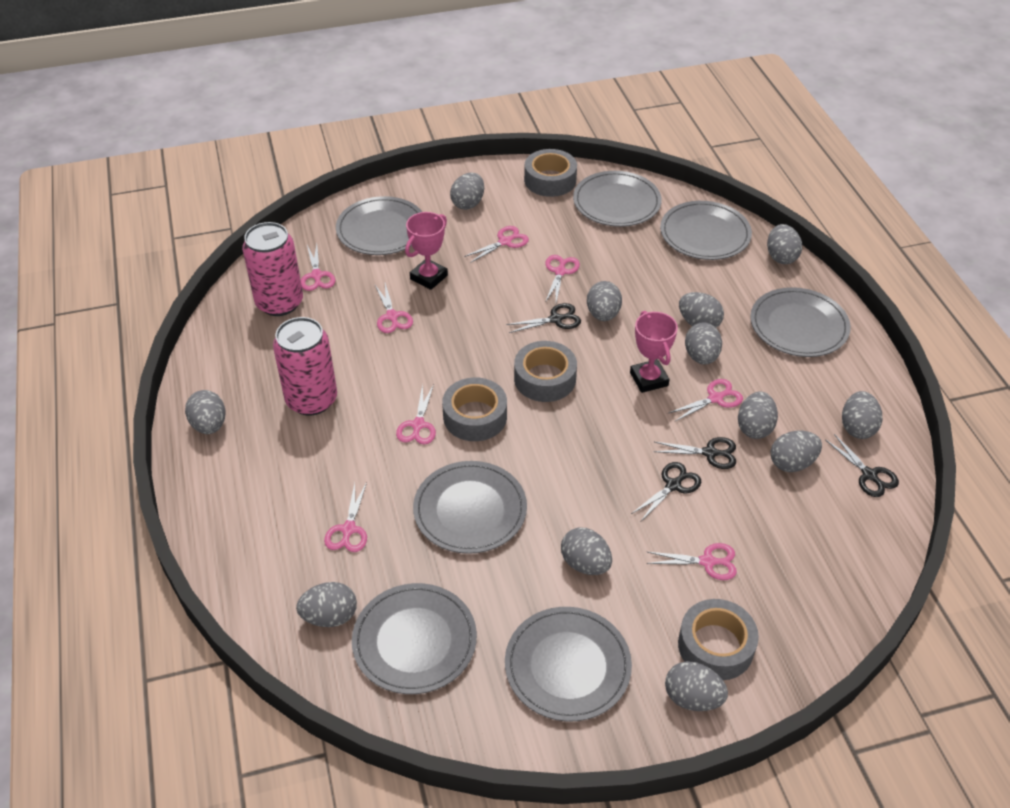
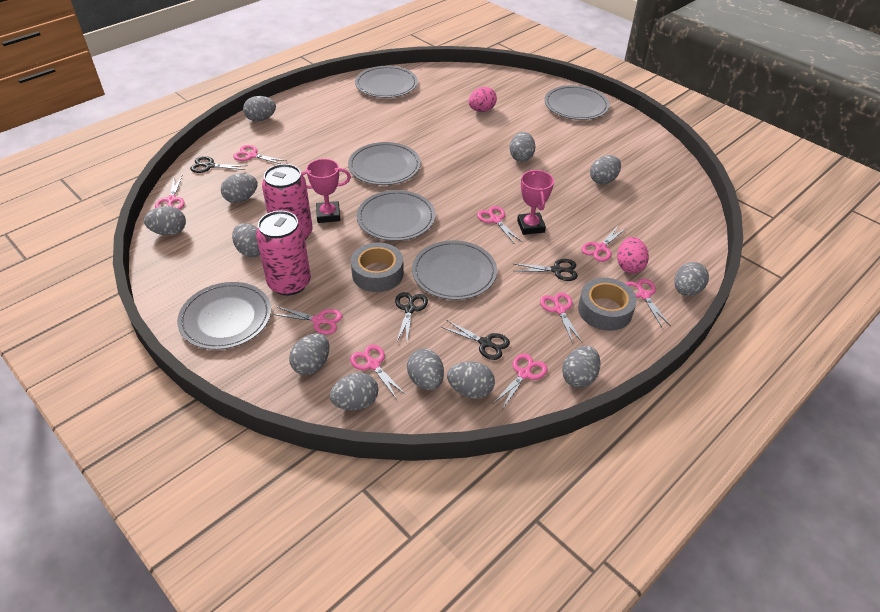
grey plate: [336,196,422,255] [352,583,477,694] [413,461,527,554] [505,607,632,721] [573,171,662,227] [660,201,752,260] [750,287,851,357] = 7 -> [177,282,271,350] [348,142,421,185] [355,66,418,98] [356,190,435,241] [412,240,497,300] [544,85,609,120] = 6
grey tape: [442,378,507,441] [514,341,577,402] [524,149,577,197] [678,599,759,680] = 4 -> [351,242,404,292] [578,278,637,331] = 2
pink egg: none = 0 -> [469,87,497,112] [617,237,649,274] = 2
pink scissors: [301,244,335,291] [324,482,367,552] [375,283,413,333] [396,384,436,445] [464,226,529,263] [545,255,580,303] [647,543,737,580] [669,379,743,422] = 8 -> [155,176,185,210] [233,145,286,164] [273,307,342,335] [350,344,406,398] [477,206,522,244] [494,353,548,408] [540,293,582,343] [581,226,626,262] [625,279,671,327] = 9

